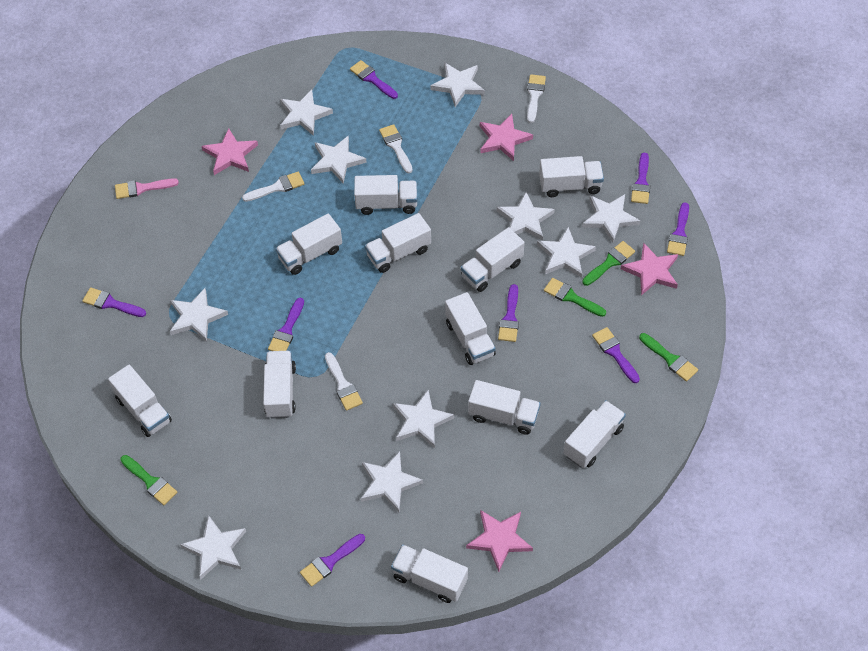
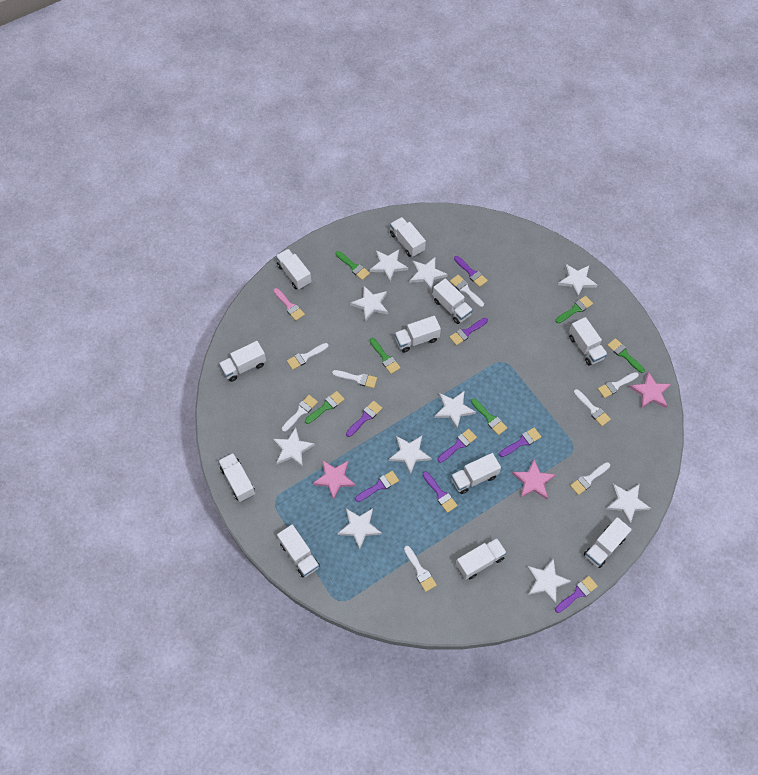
green brush: [120,455,177,505] [544,278,606,317] [582,241,635,286] [639,333,698,381] = 4 -> [305,391,345,424] [336,251,370,280] [369,338,401,374] [471,398,507,435] [555,296,593,323] [607,338,645,373] = 6
pink star: [201,128,258,175] [466,510,533,572] [480,114,533,161] [621,243,678,296] = 4 -> [312,460,356,500] [512,459,556,499] [629,372,671,409] = 3
white brush: [242,172,304,202] [325,352,363,411] [379,124,413,173] [527,74,546,123] = 4 -> [282,395,318,432] [287,343,329,370] [332,370,377,388] [404,546,437,592] [450,275,484,307] [570,462,610,495] [574,389,611,426] [598,372,639,398] = 8

